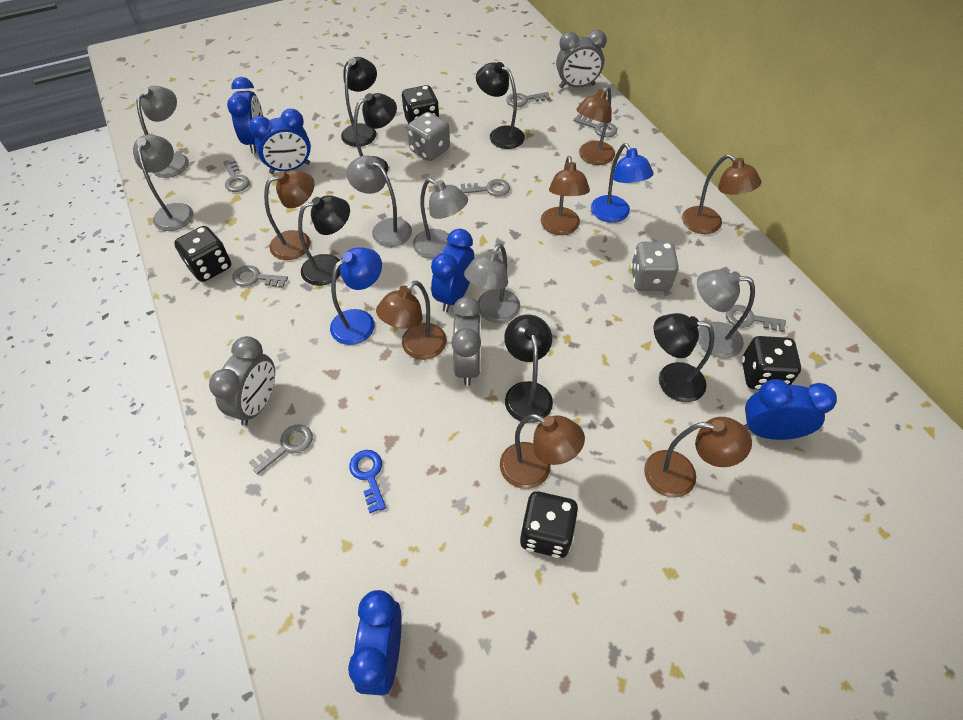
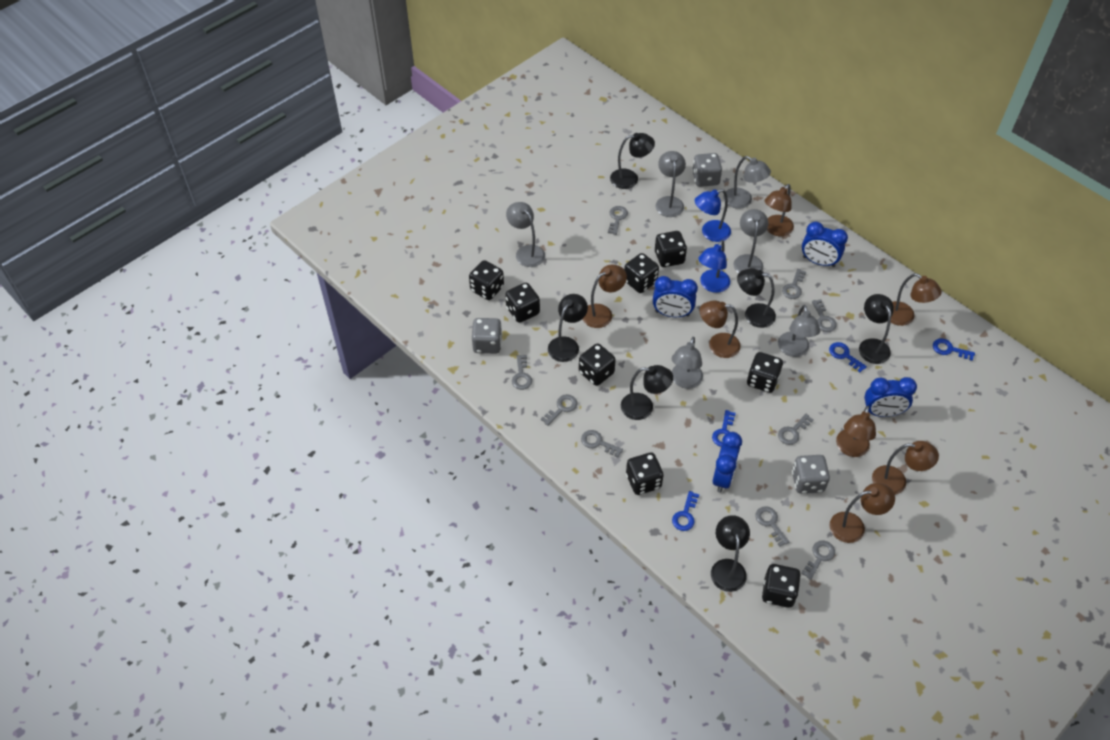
black dice: [174,226,231,282] [402,85,440,124] [520,491,578,558] [742,336,801,390] = 4 -> [469,260,504,300] [505,283,540,323] [579,343,616,386] [624,253,659,293] [626,453,664,495] [655,231,687,267] [747,352,783,393] [762,564,801,608] = 8
blue clock: [227,77,263,153] [249,109,311,174] [348,590,402,696] [431,229,474,312] [744,379,837,440] = 5 -> [653,276,698,317] [713,432,742,493] [802,222,848,267] [864,377,917,417] = 4
blue key: [349,450,386,513] = 1 -> [672,491,699,531] [712,410,736,447] [829,342,867,372] [933,339,975,361] = 4
grey clock: [209,336,275,426] [451,296,481,386] [556,30,607,88] = 3 -> none = 0
grey dice: [407,112,450,161] [631,242,679,291] = 2 -> [472,318,502,354] [692,153,722,187] [792,455,830,494] = 3
grey key: [223,159,249,192] [232,265,288,288] [249,424,313,474] [460,179,510,196] [506,92,550,107] [573,114,617,137] [726,305,786,332] = 7 -> [512,355,532,390] [541,394,577,426] [581,430,623,458] [608,206,628,235] [755,506,789,547] [778,414,814,445] [782,269,806,299] [801,541,835,580] [812,299,837,332] = 9

